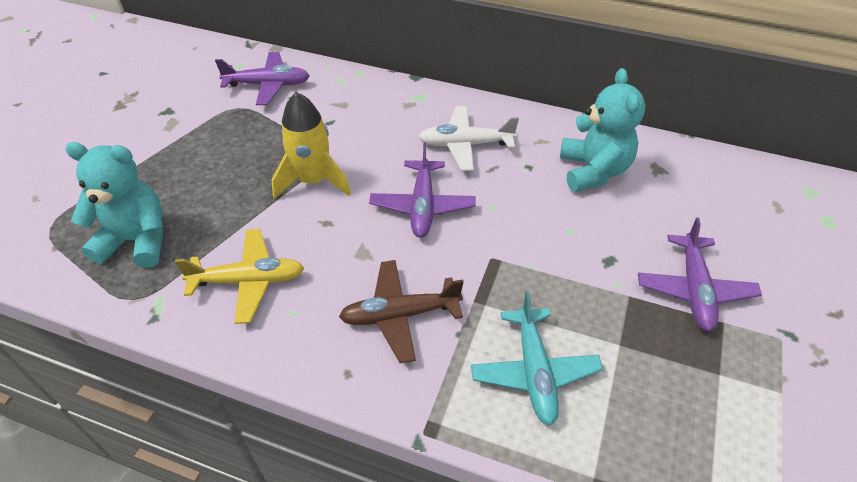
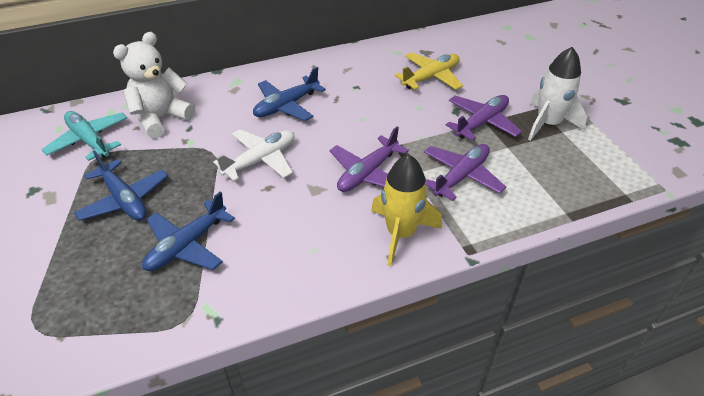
blue plane: none = 0 -> [74,150,168,221] [142,191,235,271] [253,67,326,121] = 3
brown plane: [339,260,463,363] = 1 -> none = 0
turquoise teddy bear: [65,142,163,268] [560,68,645,192] = 2 -> none = 0
white rocket: none = 0 -> [528,47,587,141] = 1
white teddy bear: none = 0 -> [113,32,196,138] = 1

